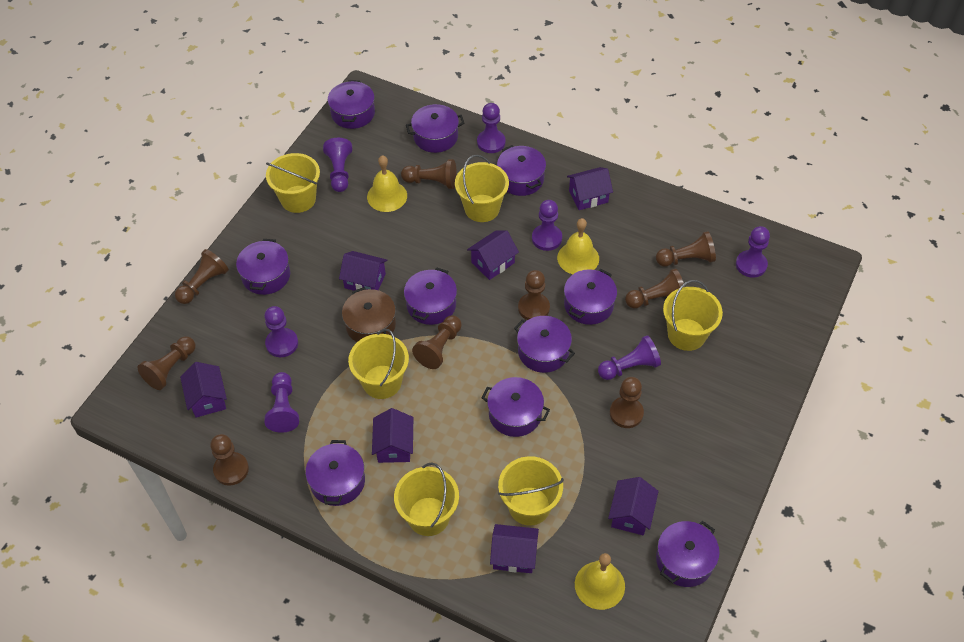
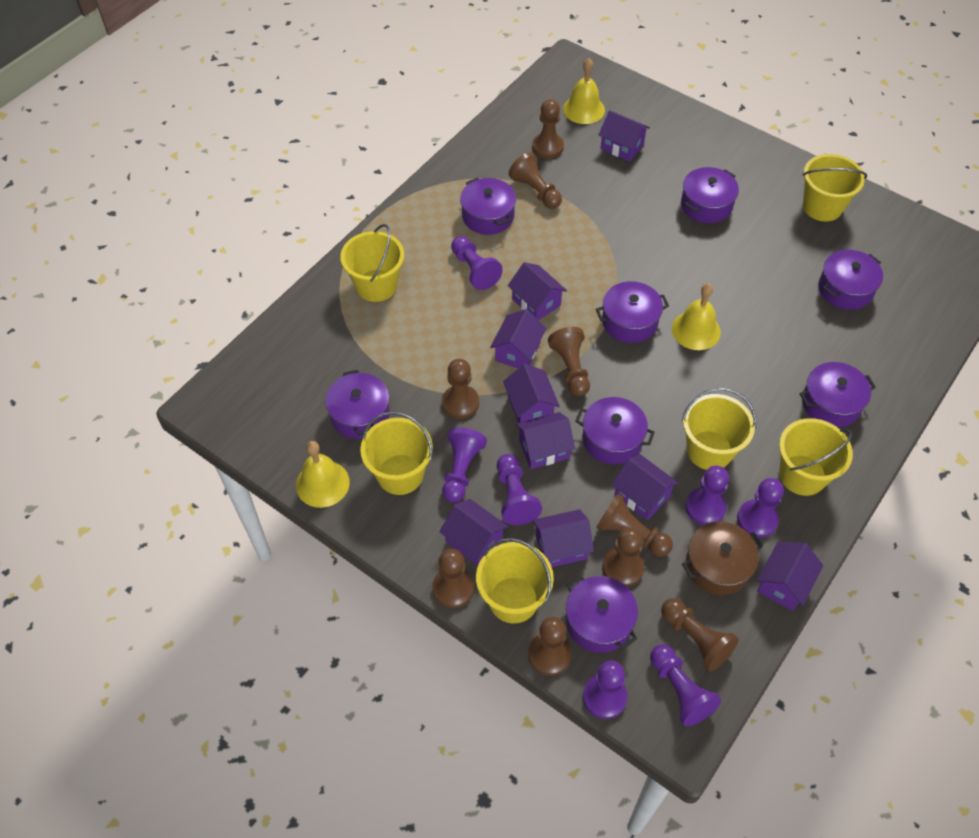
purple house: [180,362,227,418] [339,251,387,291] [372,408,413,463] [467,230,519,280] [490,524,539,573] [567,167,613,210] [608,477,659,535] = 7 -> [439,499,508,566] [490,309,546,368] [503,364,560,423] [508,262,567,320] [516,412,575,469] [533,509,594,567] [599,110,650,162] [612,455,679,520] [757,542,823,611] = 9
purple pot: [236,239,290,295] [305,440,365,506] [328,80,375,129] [404,267,457,325] [406,104,464,153] [482,377,550,437] [497,145,546,196] [514,316,575,373] [564,269,617,325] [656,521,720,587] = 10 -> [325,370,390,439] [460,178,516,235] [566,575,638,653] [575,397,655,464] [596,281,669,343] [681,167,739,223] [800,362,876,427] [819,250,883,310] = 8

